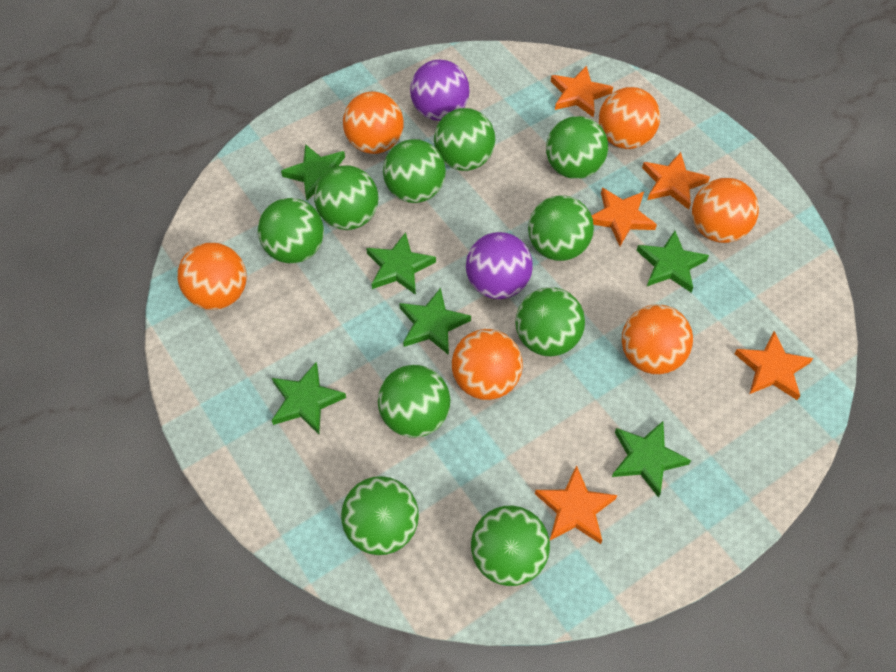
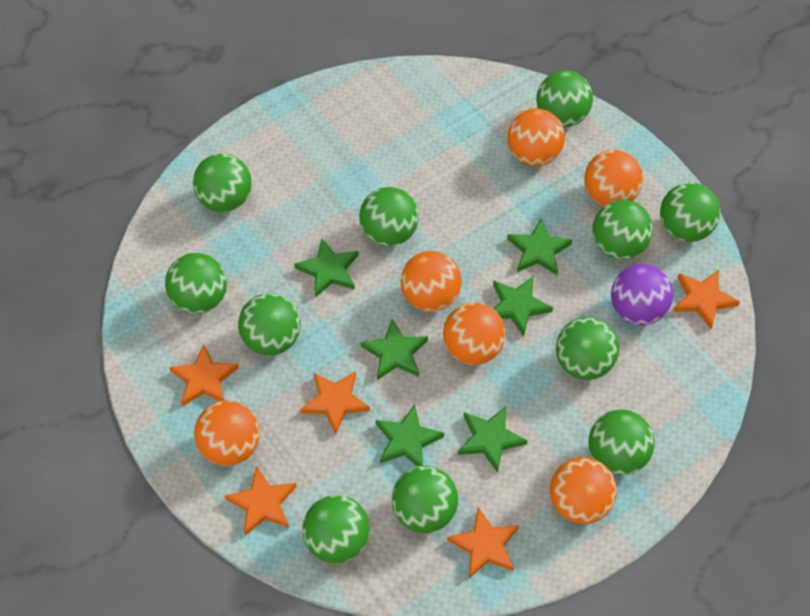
green ball: [258,198,324,264] [314,165,378,230] [341,476,419,555] [378,365,450,438] [383,139,446,203] [434,108,495,171] [471,506,550,586] [515,287,585,356] [528,195,594,261] [546,116,608,179] = 10 -> [165,253,227,314] [193,153,252,212] [238,293,301,355] [302,495,370,563] [359,187,419,246] [391,466,458,533] [536,70,593,127] [556,317,619,380] [589,409,655,475] [592,200,653,260] [660,182,720,242] = 11
purple ball: [410,60,470,121] [466,232,533,299] = 2 -> [611,264,673,325] = 1

